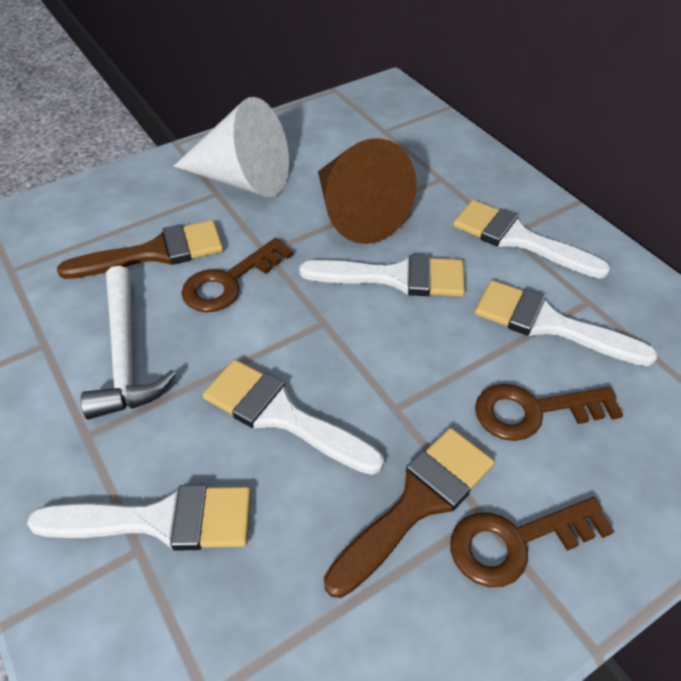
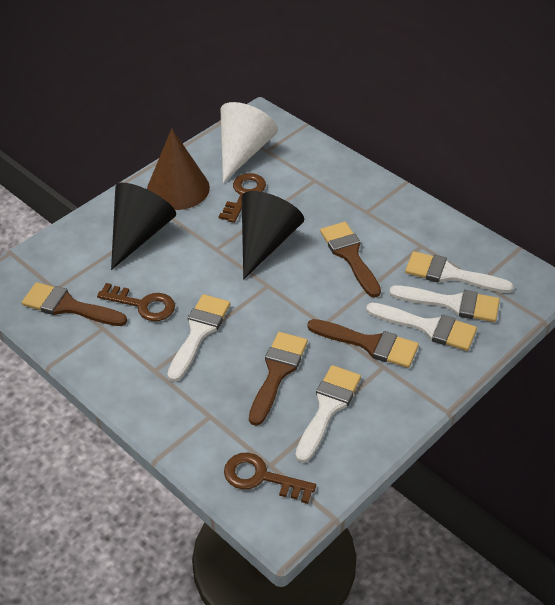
black cone: none = 0 -> [111,183,176,270] [242,191,304,280] = 2
brown brush: [57,220,223,279] [324,428,495,598] = 2 -> [22,282,127,326] [249,332,308,426] [307,319,419,368] [320,222,381,298] = 4
white hammer: [81,266,177,420] = 1 -> none = 0

